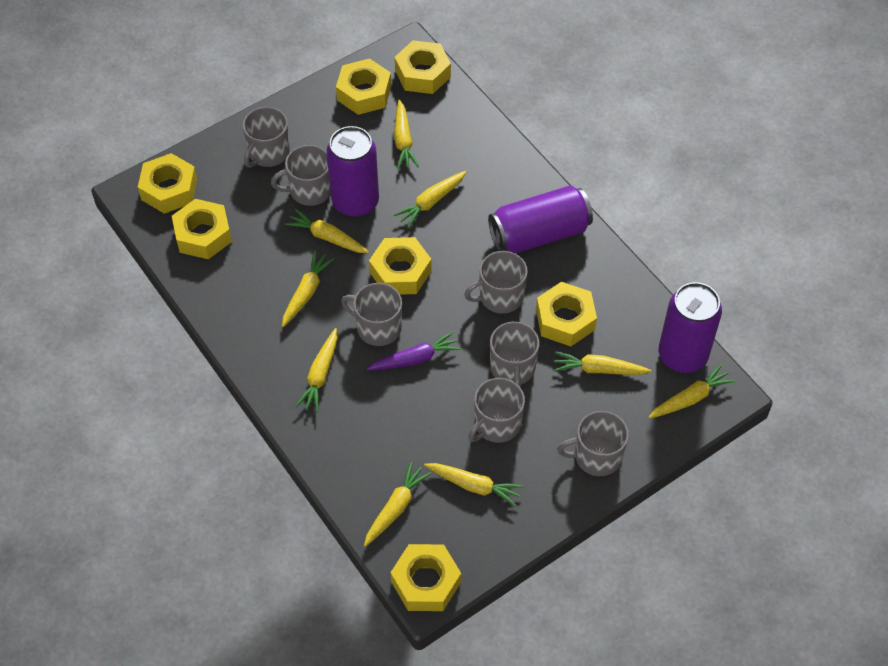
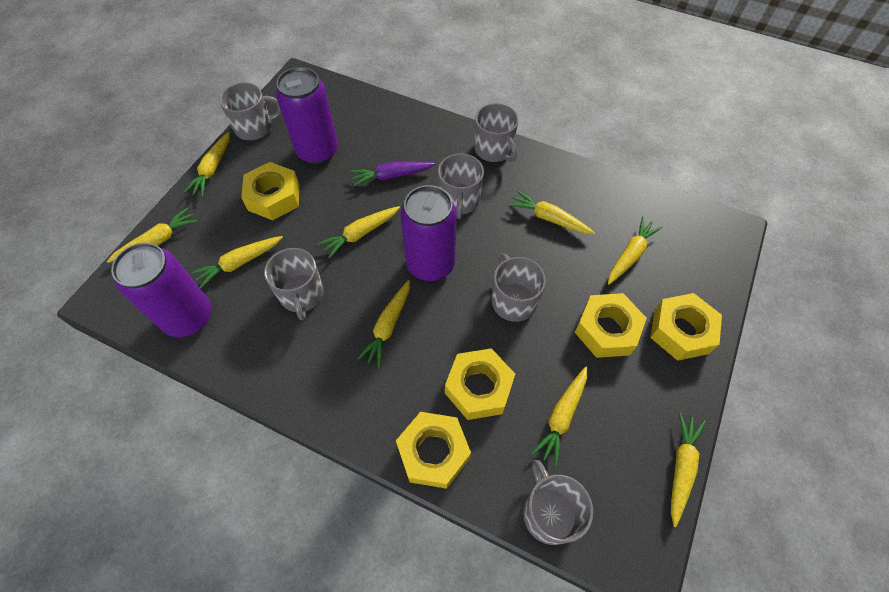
grey mug: [242,107,290,168] [271,145,331,206] [341,283,402,346] [464,251,528,314] [468,378,525,443] [490,322,539,388] [557,411,629,476] = 7 -> [219,83,282,140] [264,248,324,320] [438,153,484,219] [475,103,519,162] [492,254,546,322] [523,460,593,545] = 6
yellow nut: [138,153,197,214] [172,199,232,259] [336,58,391,115] [369,237,432,295] [390,544,461,611] [395,40,451,94] [536,282,597,346] = 7 -> [241,162,299,220] [396,412,471,489] [445,348,515,420] [575,293,647,358] [650,293,722,361] = 5

